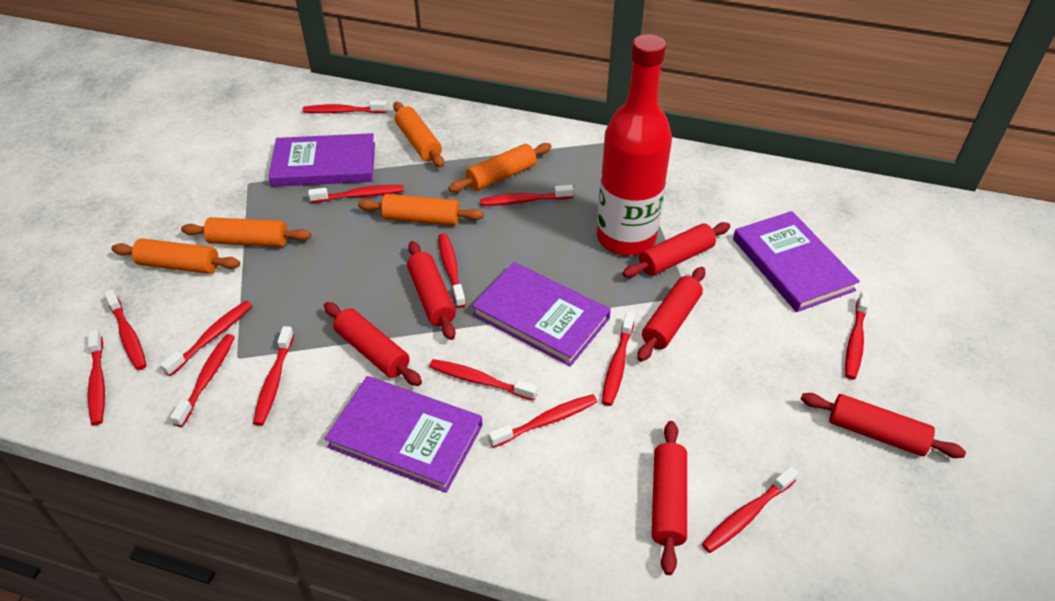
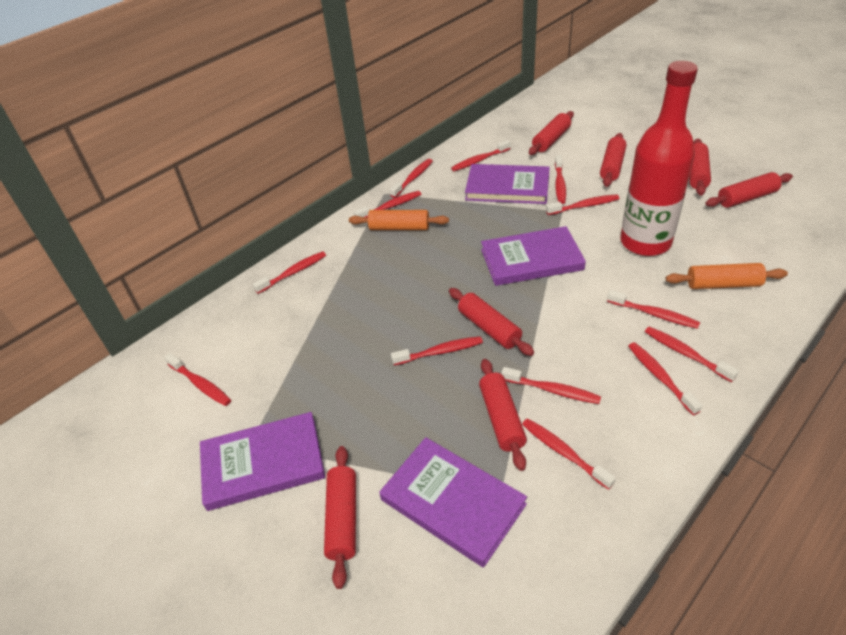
orange rolling pin: [111,238,240,274] [181,217,311,247] [358,194,484,226] [393,102,444,168] [449,143,552,192] = 5 -> [349,210,449,230] [666,263,788,289] = 2
red rolling pin: [324,302,422,386] [407,241,456,340] [623,222,730,278] [637,267,705,361] [652,421,687,575] [801,393,966,458] = 6 -> [324,446,356,589] [449,288,534,356] [479,359,527,471] [529,111,574,155] [600,133,627,187] [689,139,711,196] [705,172,793,208] = 7
red toothbrush: [88,329,105,425] [104,289,147,370] [160,301,252,376] [170,334,235,427] [253,326,294,426] [303,100,387,113] [308,185,404,203] [429,359,538,401] [438,233,466,308] [480,185,574,206] [488,394,597,448] [602,312,635,406] [702,466,799,553] [845,291,870,379] = 14 -> [164,353,231,406] [253,251,326,294] [354,191,421,218] [390,159,433,198] [391,336,483,365] [451,140,511,171] [501,367,601,404] [522,418,616,490] [546,194,620,215] [555,155,566,204] [607,290,700,329] [628,342,702,415] [645,327,739,382] = 13

